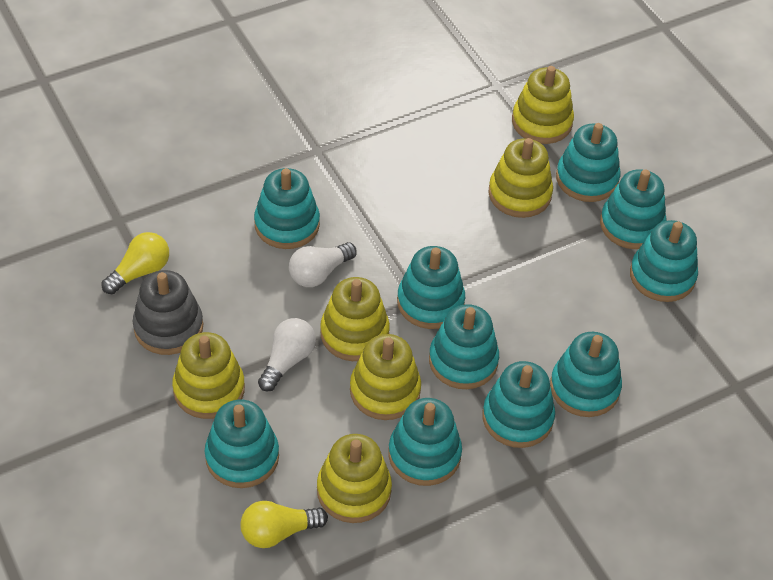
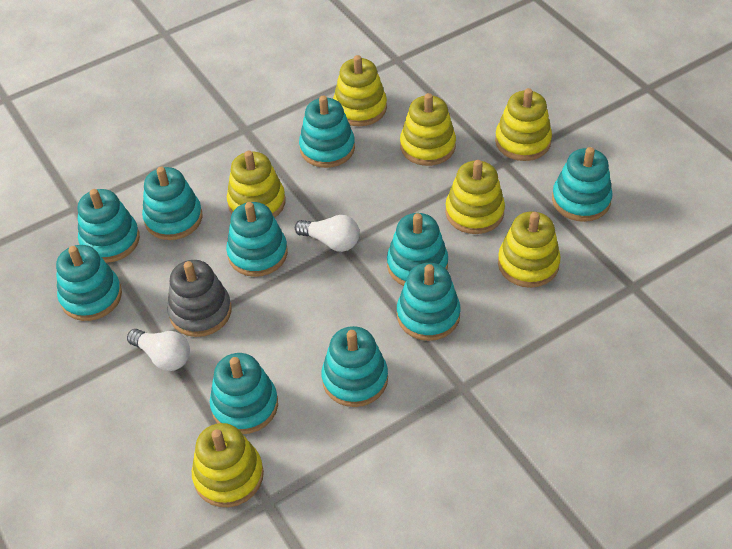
yellow light bulb: [102,232,169,294] [240,501,328,548] = 2 -> none = 0
yellow stacking toy: [172,332,245,419] [317,434,392,523] [320,277,390,361] [350,334,421,420] [489,138,553,218] [512,66,574,144] = 6 -> [192,423,264,507] [227,151,286,218] [333,55,387,126] [400,93,456,166] [445,160,505,234] [495,88,552,161] [498,211,561,288] = 7

